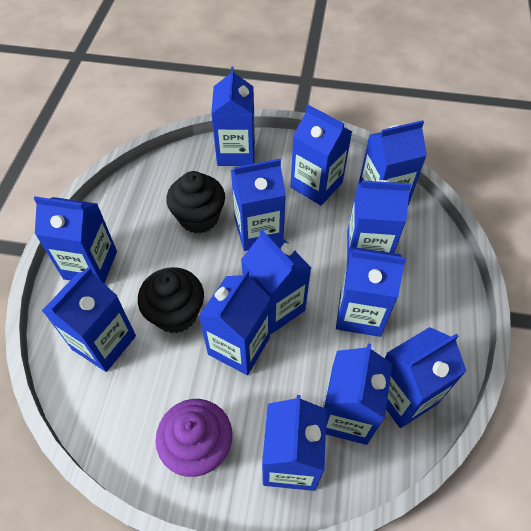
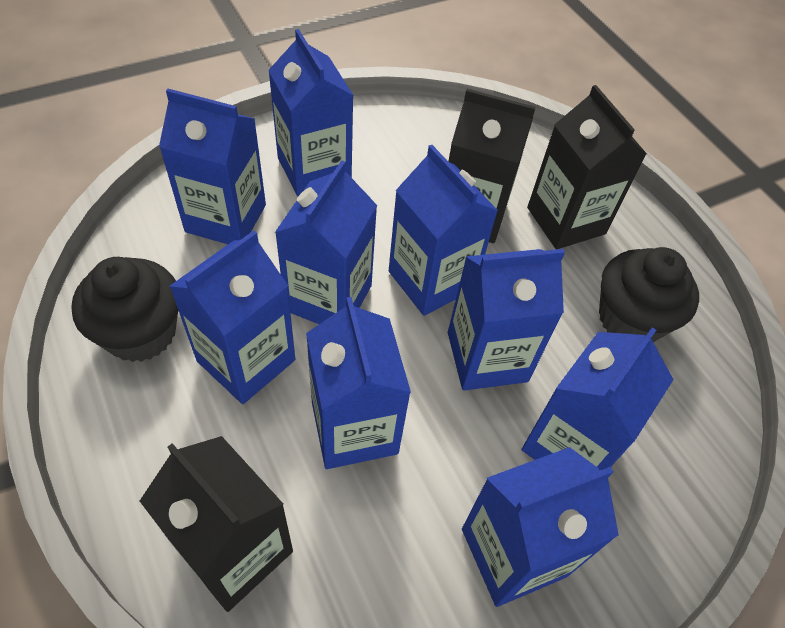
black carton: none = 0 -> [140,436,293,612] [448,89,536,243] [527,85,647,249] = 3
blue carton: [34,196,117,283] [42,267,136,372] [199,270,271,375] [211,67,255,166] [231,159,286,251] [241,230,311,334] [262,395,326,491] [290,105,352,205] [323,343,392,445] [336,247,406,337] [347,180,411,263] [359,120,427,205] [385,327,466,428] = 13 -> [159,89,266,244] [169,231,295,404] [268,29,354,196] [275,160,377,324] [306,297,411,469] [389,145,498,316] [448,249,565,390] [462,447,619,607] [522,327,674,470] = 9
purple cupcake: [156,399,232,477] = 1 -> none = 0

